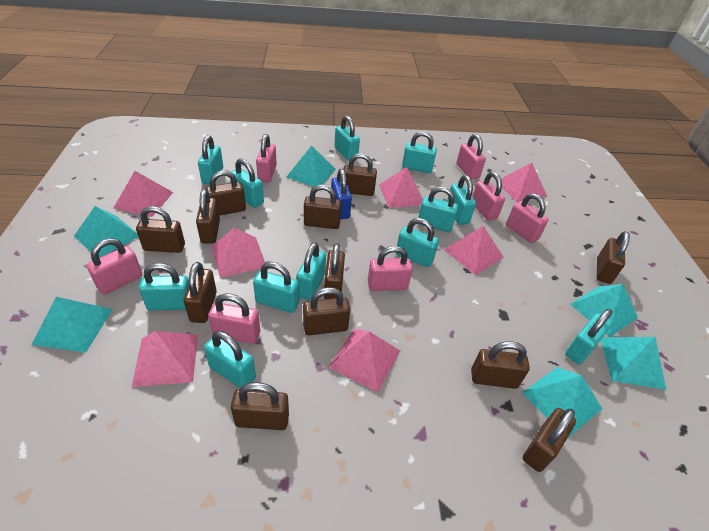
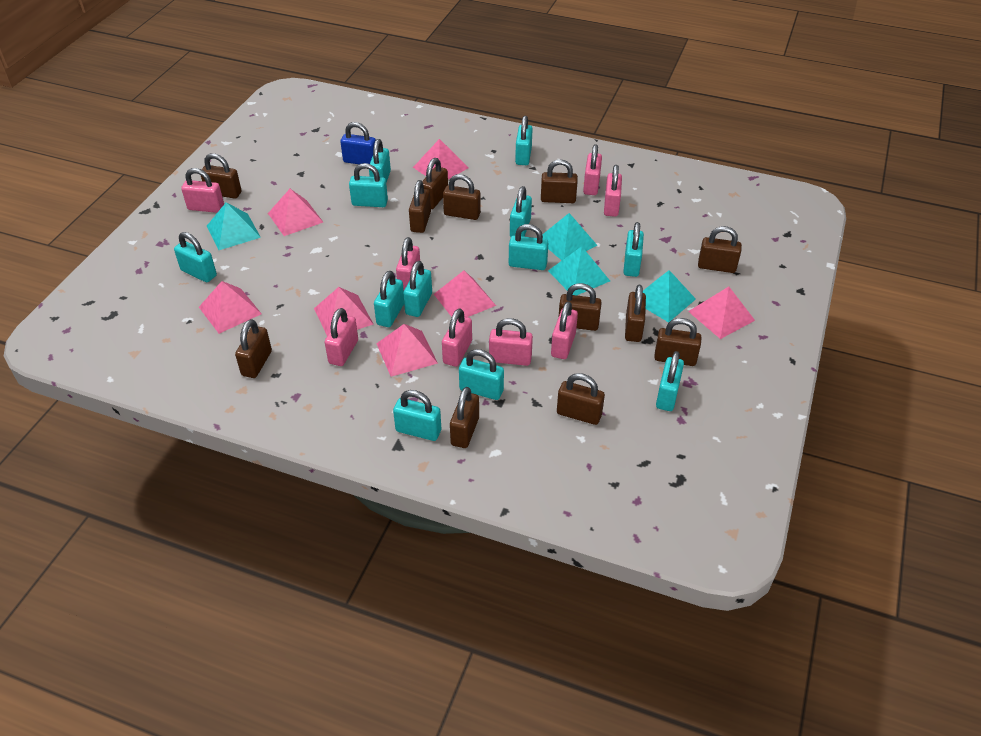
pink padlock: [87,238,142,295] [208,293,260,344] [256,134,277,182] [368,246,413,291] [456,134,486,179] [472,172,505,221] [506,193,549,243] = 7 -> [181,168,224,213] [325,308,358,366] [396,237,420,290] [442,308,472,367] [489,318,533,366] [551,301,578,359] [583,144,602,195] [604,165,622,217] = 8
turquoise pyramid: [32,297,113,353] [74,206,138,258] [286,146,336,186] [522,367,602,438] [570,284,638,337] [601,337,666,390] = 6 -> [207,202,261,250] [542,213,598,260] [548,246,610,295] [643,270,696,323] = 4

